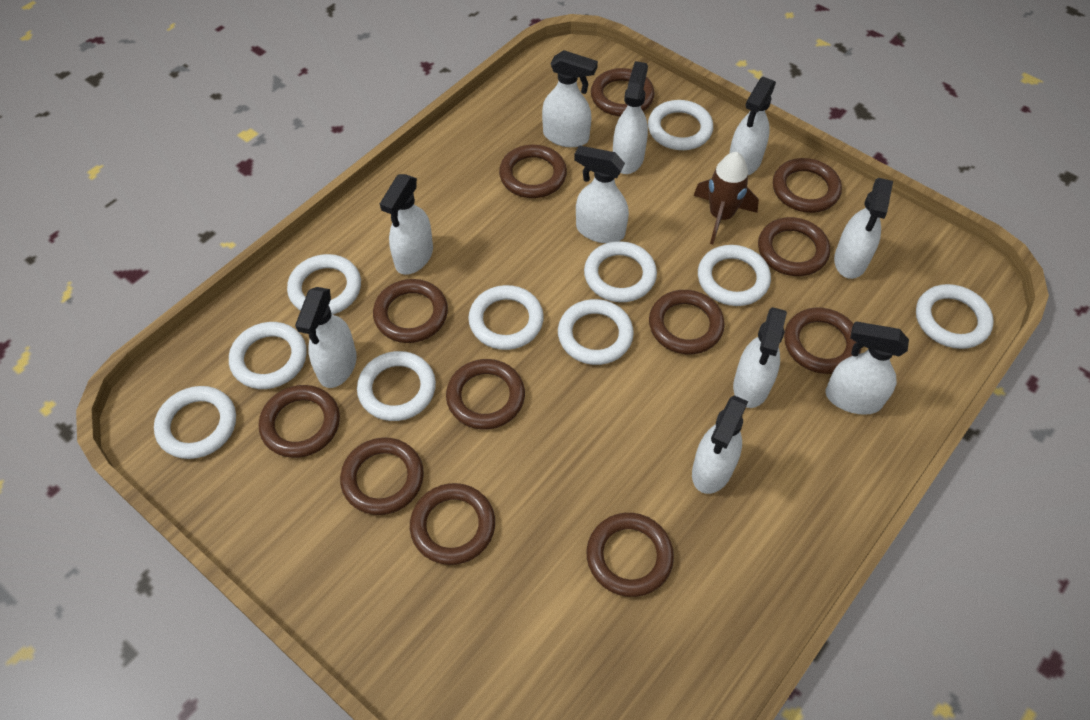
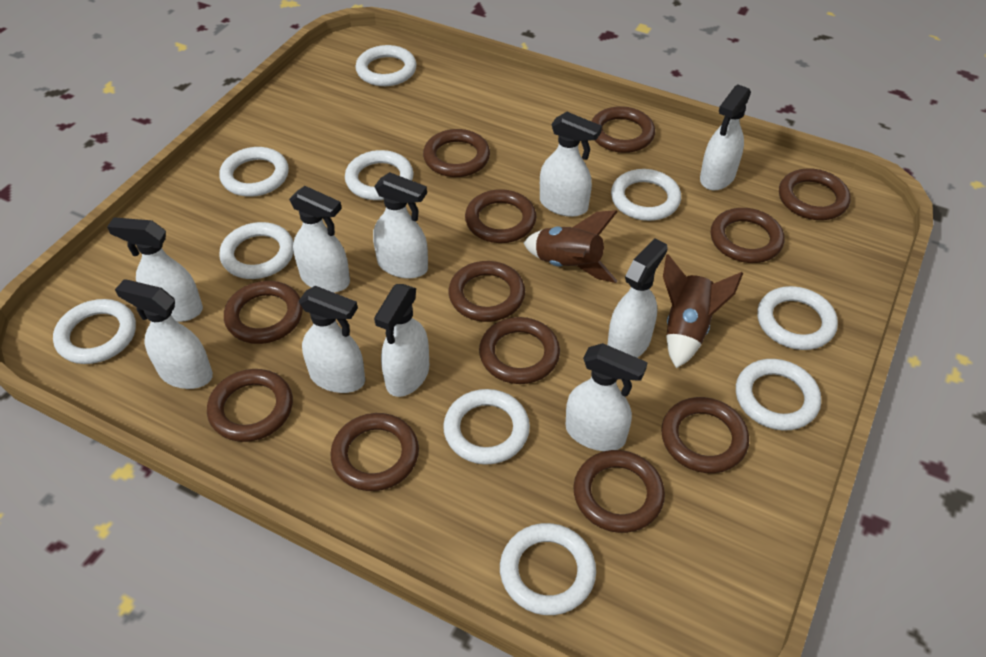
brown rocket: [693,152,759,244] = 1 -> [524,210,618,283] [663,254,743,368] = 2

